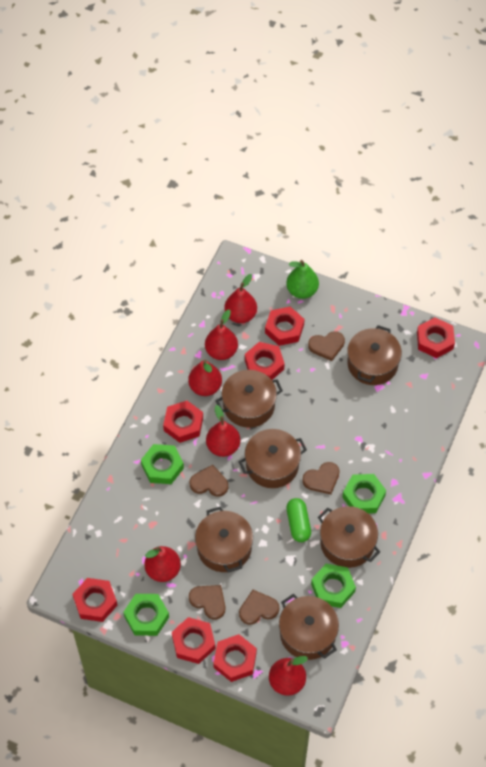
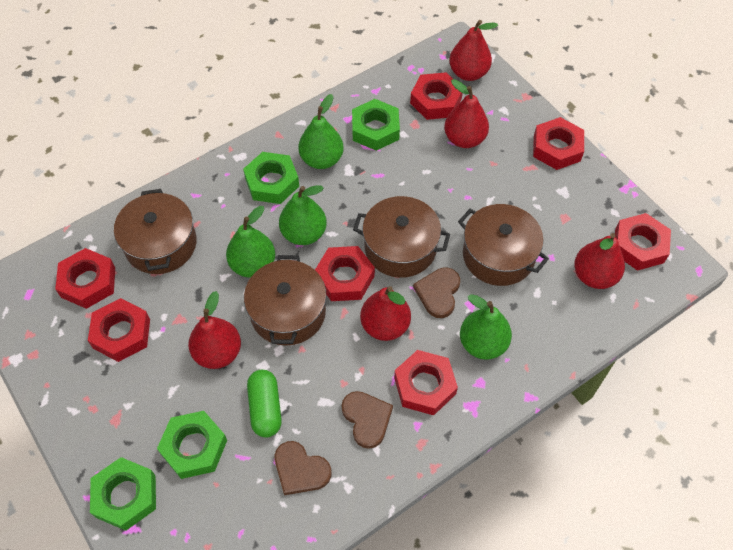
brown heart: [189,585,225,620] [190,465,228,497] [239,590,279,625] [302,462,340,494] [308,331,345,361] = 5 -> [275,441,331,495] [342,391,393,449] [413,267,460,318] = 3
brown pot: [195,507,253,573] [215,370,283,428] [239,429,307,488] [279,594,339,660] [318,506,380,568] [347,325,402,385] = 6 -> [114,189,197,274] [244,255,326,346] [353,196,450,278] [458,204,549,286] = 4
green pear: [286,260,319,299] = 1 -> [226,206,275,278] [279,185,327,245] [299,94,344,169] [460,294,512,360] = 4
red pear: [144,546,181,582] [188,360,222,396] [205,309,238,360] [206,405,240,457] [224,274,257,323] [269,656,308,696] = 6 -> [188,291,241,369] [360,286,411,341] [444,79,489,148] [449,20,498,81] [574,233,625,289] = 5

